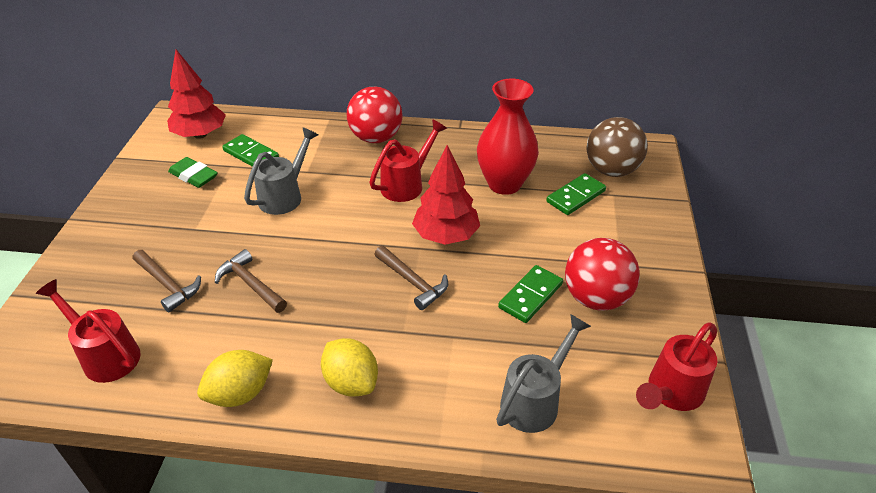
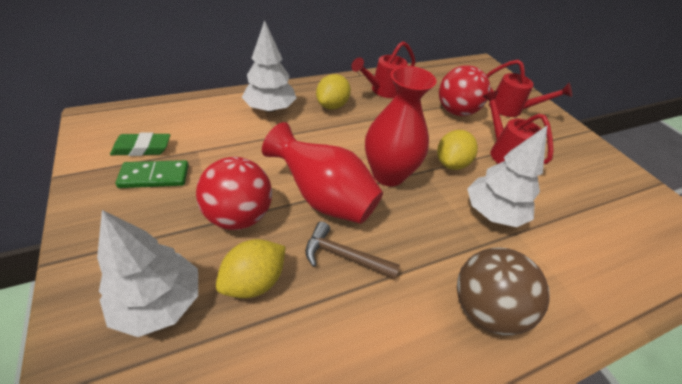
brown hammer: [133,250,201,313] [215,249,287,313] [374,246,448,310] = 3 -> [305,222,400,280] = 1
green domino: [222,134,279,167] [498,265,563,323] [546,173,606,215] = 3 -> [116,160,189,188] = 1
grey watering can: [244,127,318,215] [496,314,591,433] = 2 -> none = 0
red tree: [167,49,226,139] [412,145,480,245] = 2 -> none = 0
red vase: [477,78,539,195] = 1 -> [262,122,383,224] [365,66,436,186] = 2
white tree: none = 0 -> [97,210,198,337] [242,20,297,113] [467,126,547,227] = 3
yellow lemon: [197,350,273,407] [321,338,378,397] = 2 -> [216,239,286,298] [316,74,351,109] [437,130,478,170] = 3

